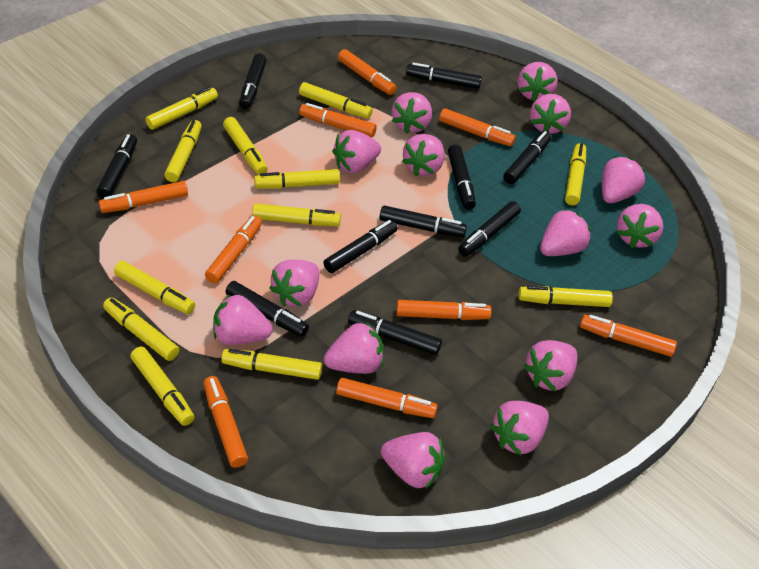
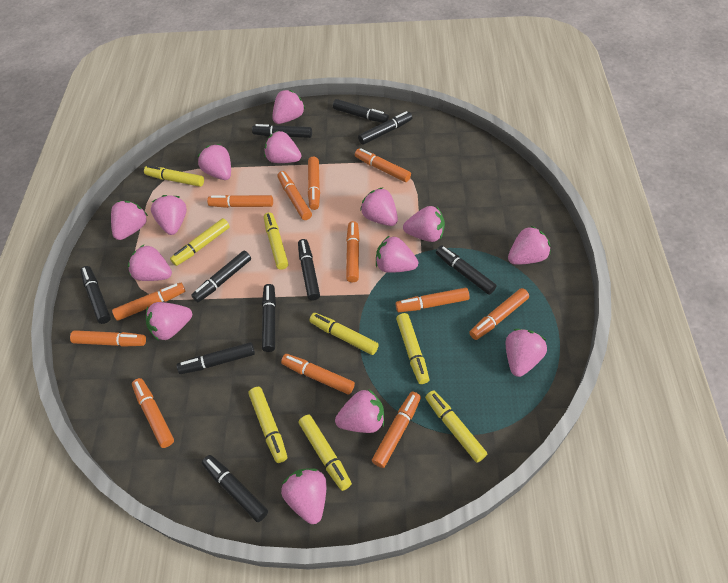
orange marker: [99,181,188,213] [203,376,248,468] [205,215,262,284] [299,103,377,137] [336,378,438,418] [338,49,397,95] [396,300,492,320] [439,108,516,146] [580,315,677,357] = 9 -> [70,330,146,347] [112,283,185,321] [132,378,174,448] [207,195,273,208] [278,171,312,220] [281,354,355,395] [308,157,320,210] [346,221,360,282] [355,148,411,182] [372,391,421,468] [396,288,470,312] [469,288,529,340] = 12
yellow marker: [103,297,179,361] [114,261,195,314] [130,347,195,426] [145,87,218,130] [164,120,202,182] [221,349,322,380] [223,117,268,175] [252,204,341,226] [254,169,340,189] [299,82,372,119] [518,286,613,307] [565,143,586,205] = 12 -> [144,165,204,187] [170,218,230,266] [248,387,287,463] [264,212,288,270] [299,415,352,491] [309,313,379,355] [396,313,429,384] [425,390,487,463] = 8

